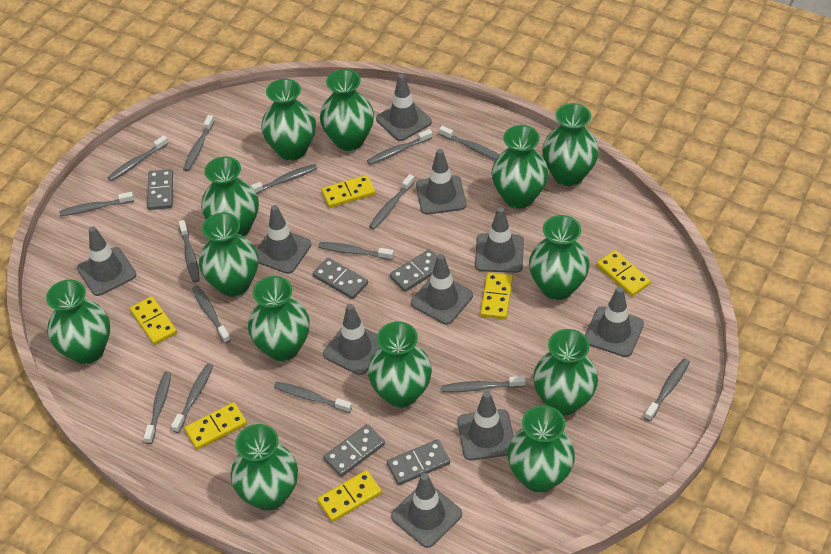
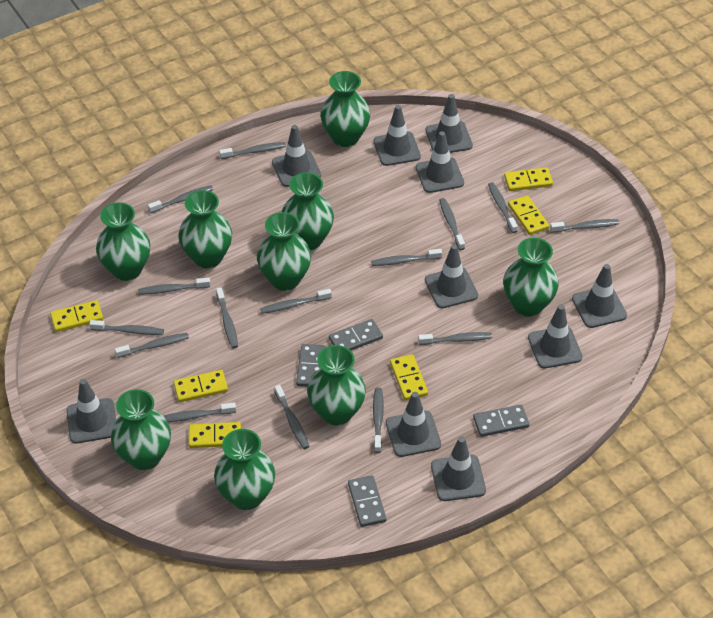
green vase: [46,279,110,364] [199,213,258,297] [201,157,259,237] [231,424,298,511] [248,276,310,361] [261,79,316,161] [320,69,374,151] [368,321,432,408] [491,125,549,209] [507,405,575,492] [529,215,590,300] [533,329,598,415] [542,103,599,186] = 13 -> [96,202,150,281] [111,389,171,470] [178,190,232,268] [214,429,275,510] [257,212,311,291] [282,172,334,250] [307,345,366,426] [320,71,370,147] [503,238,559,317] = 9
grey domino: [147,169,173,210] [312,258,368,299] [324,424,385,477] [387,439,450,485] [390,249,437,292] = 5 -> [296,344,326,387] [329,319,383,350] [348,475,386,527] [473,405,530,437] = 4

